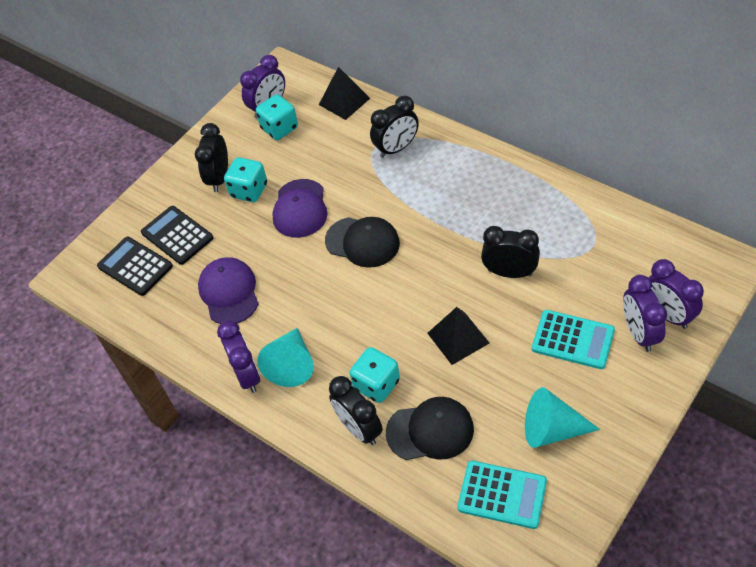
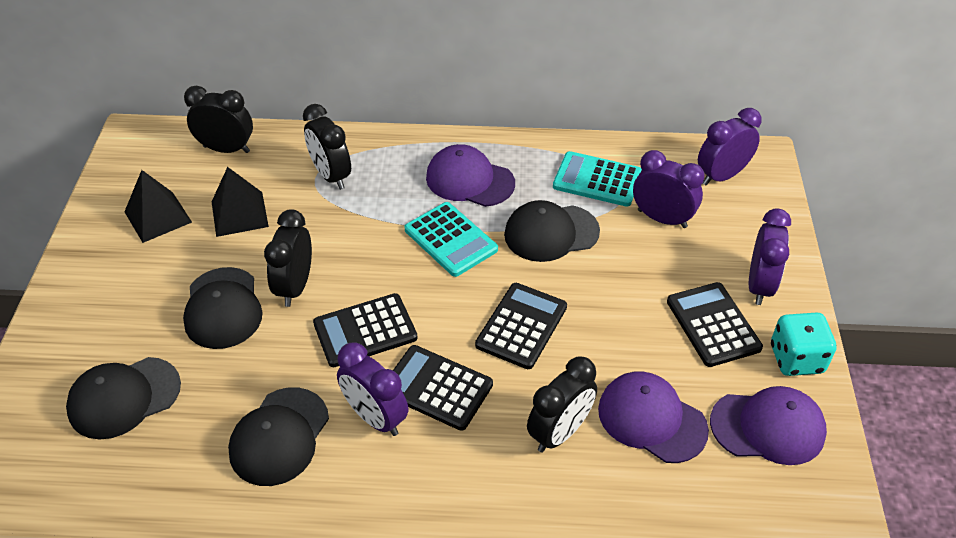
black calculator: [97,237,173,296] [141,206,213,265] = 2 -> [313,293,418,367] [393,345,493,431] [475,283,567,369] [667,282,763,367] = 4
black cap: [325,217,400,268] [386,397,474,460] = 2 -> [66,357,181,439] [183,267,263,349] [228,387,329,486] [504,200,600,262] = 4
purple cap: [198,257,258,324] [272,179,327,238] = 2 -> [426,144,515,207] [598,372,709,463] [710,386,827,465] = 3
turquoise cone: [257,328,314,387] [525,387,600,448] = 2 -> none = 0
turquoise dice: [224,157,267,202] [256,94,298,140] [349,347,400,403] = 3 -> [771,312,836,376] = 1

